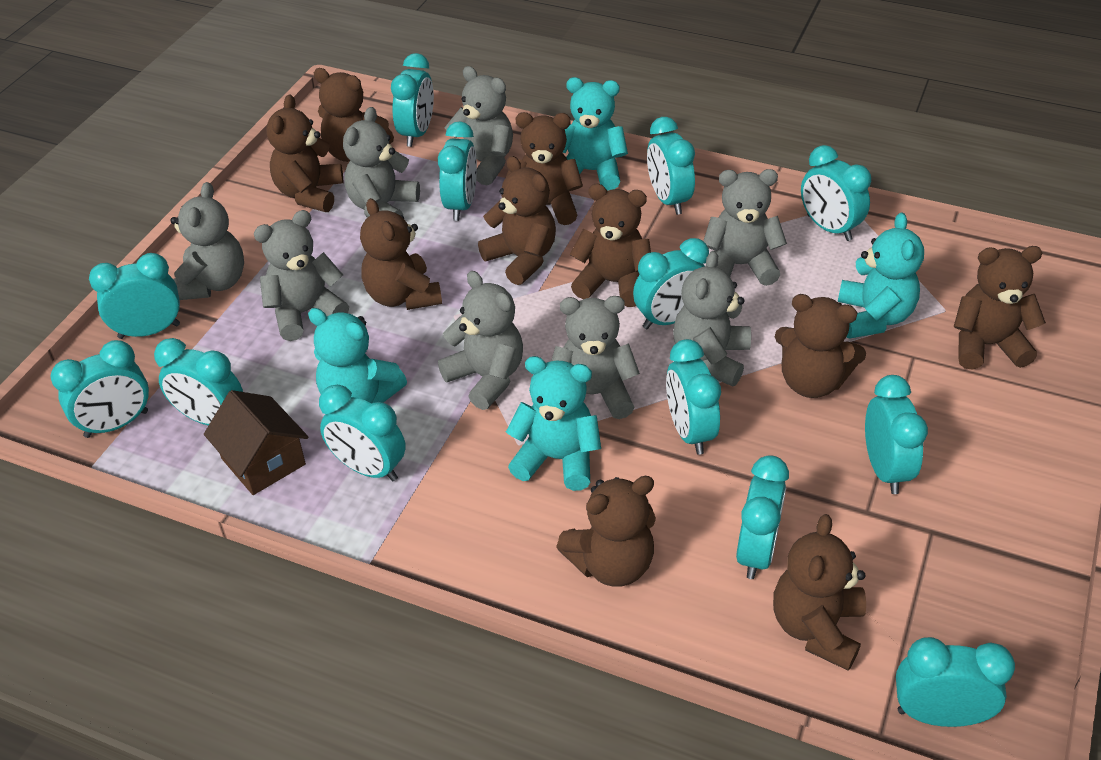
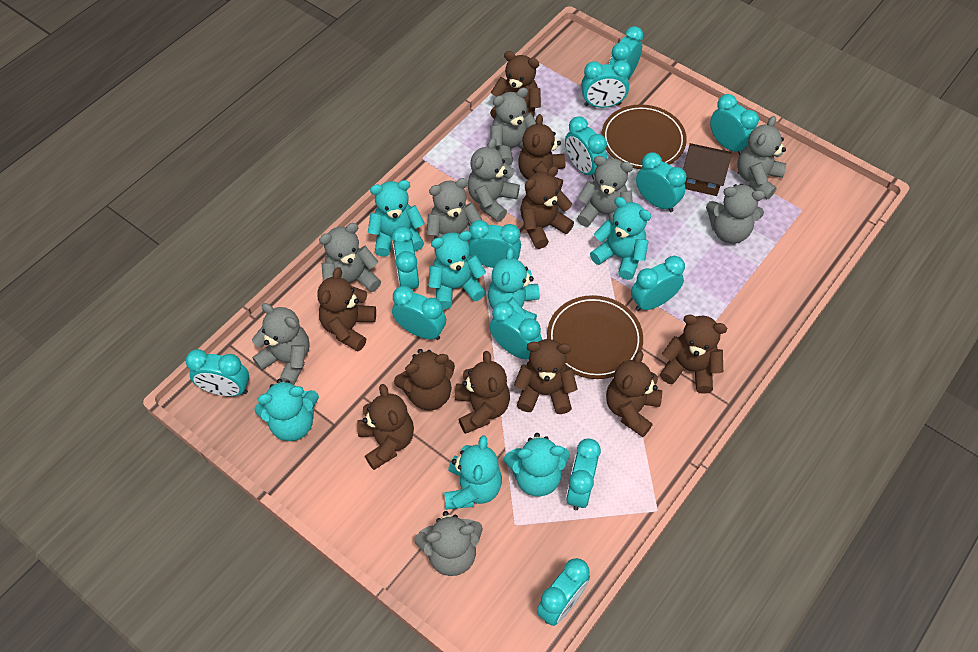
brown plate: none = 0 -> [547,295,643,379] [602,104,687,169] = 2
grey teddy bear: [170,182,244,300] [254,210,349,341] [343,107,420,218] [438,271,523,410] [445,66,513,185] [551,296,640,419] [673,251,751,386] [703,169,787,286] = 8 -> [252,303,310,385] [319,223,381,292] [414,511,483,576] [427,178,482,249] [468,138,520,222] [490,87,536,166] [577,156,633,227] [706,184,765,244] [737,116,786,199] = 9
turquoise teddy bear: [308,308,407,403] [506,356,601,491] [563,77,628,190] [838,212,924,338] = 4 -> [255,379,319,441] [368,180,425,257] [428,231,486,309] [444,435,502,510] [488,248,540,320] [504,433,570,497] [590,197,651,280] = 7

